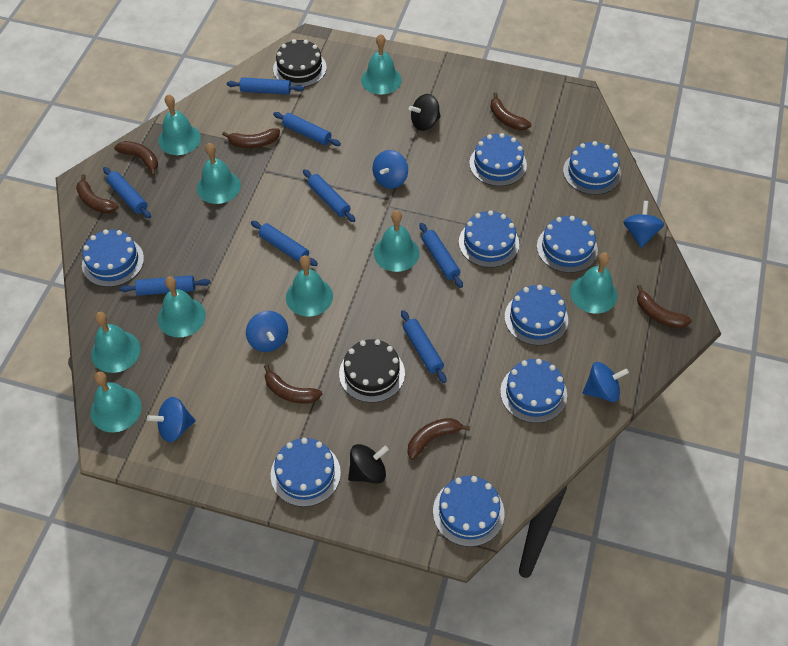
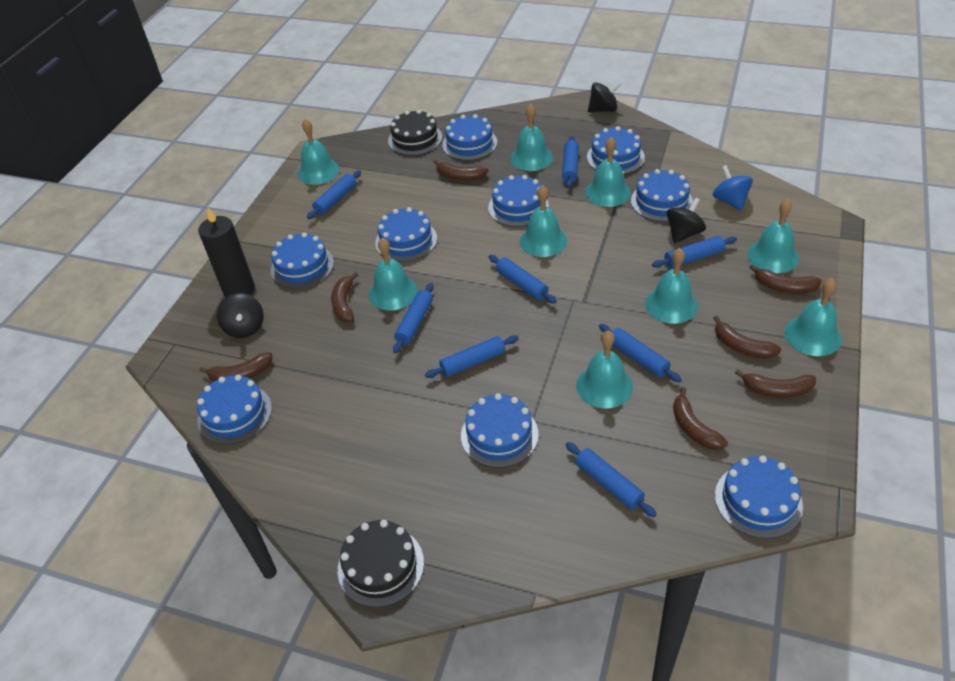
black candle: none = 0 -> [198,208,255,297] = 1
black spinning top: [348,444,389,484] [409,94,441,131] = 2 -> [217,293,264,338] [588,82,622,112] [667,197,706,243] = 3
blue spinning top: [147,397,195,442] [246,311,288,352] [373,150,408,189] [583,362,629,402] [624,201,664,248] = 5 -> [713,165,753,211] = 1

